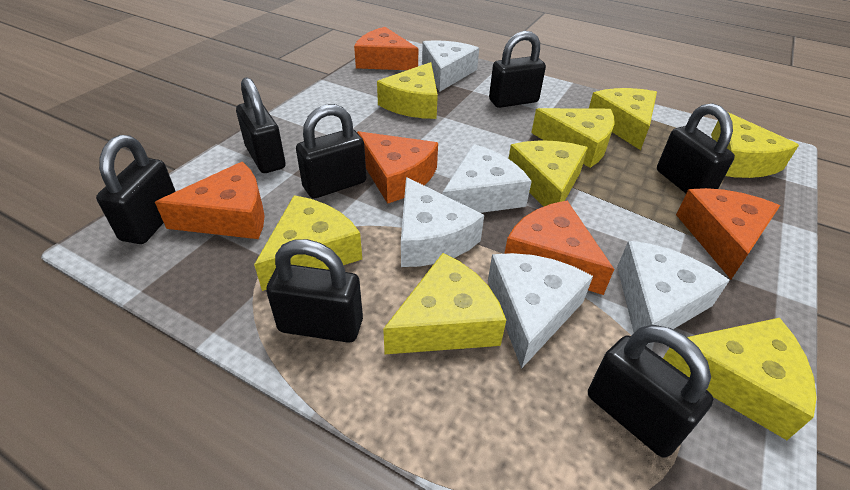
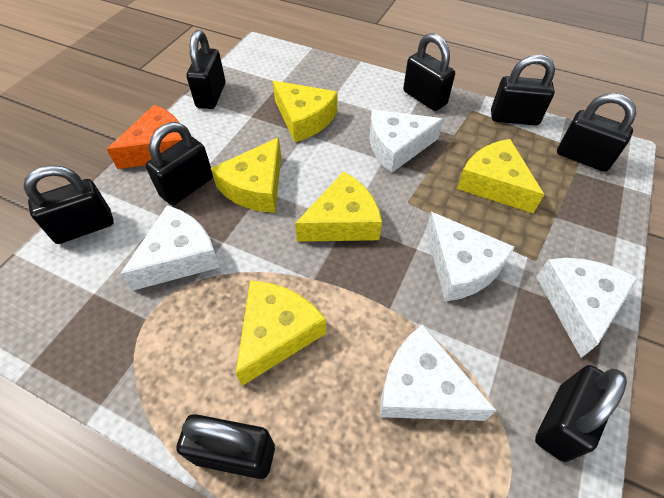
black padlock: [96,135,176,244] [236,77,286,173] [266,239,363,343] [296,104,366,199] [489,31,546,108] [588,325,713,458] [657,103,735,193] = 7 -> [23,165,114,244] [145,122,213,205] [176,414,275,479] [186,30,225,109] [403,33,455,111] [491,54,555,126] [535,365,627,462] [557,93,637,172] = 8
orange cheese: [155,162,265,239] [354,27,418,70] [357,131,438,204] [504,201,614,295] [676,188,780,279] = 5 -> [107,105,182,169] = 1
yellow cheese: [254,195,362,291] [377,62,438,119] [383,253,506,354] [508,140,588,207] [531,108,615,168] [589,88,657,150] [663,318,817,440] [711,112,799,178] = 8 -> [211,137,281,213] [236,280,326,386] [273,81,337,142] [295,171,382,242] [457,139,544,213] = 5

